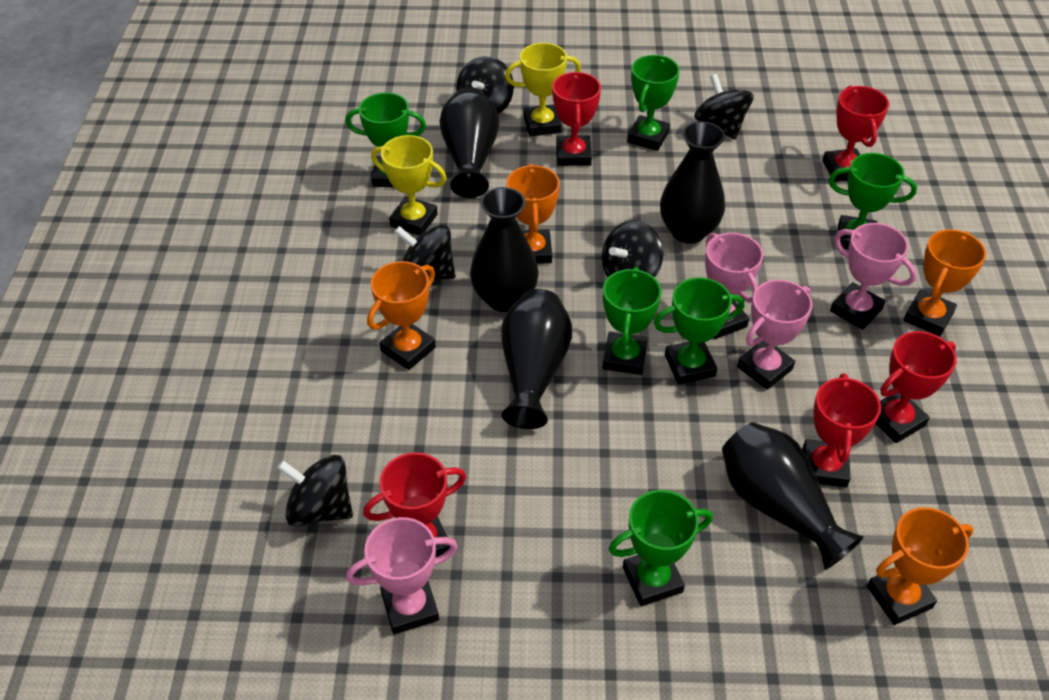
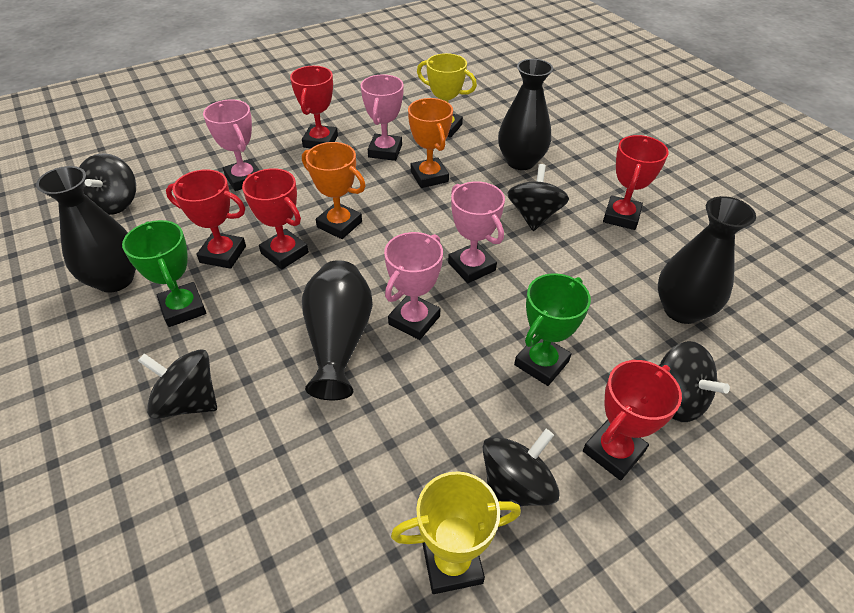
black vase: [439,87,499,198] [470,187,539,312] [501,289,572,429] [660,121,725,244] [722,422,864,570] = 5 -> [36,166,136,293] [302,260,373,400] [498,59,553,170] [658,196,756,324] = 4
green trophy: [345,92,426,188] [603,267,661,375] [609,490,713,606] [627,55,680,151] [654,277,744,384] [829,153,917,249] = 6 -> [122,220,206,327] [514,273,591,386] = 2
orange trophy: [367,261,436,370] [506,164,560,264] [867,507,973,625] [903,229,986,336] = 4 -> [302,142,366,239] [408,98,453,188] = 2

